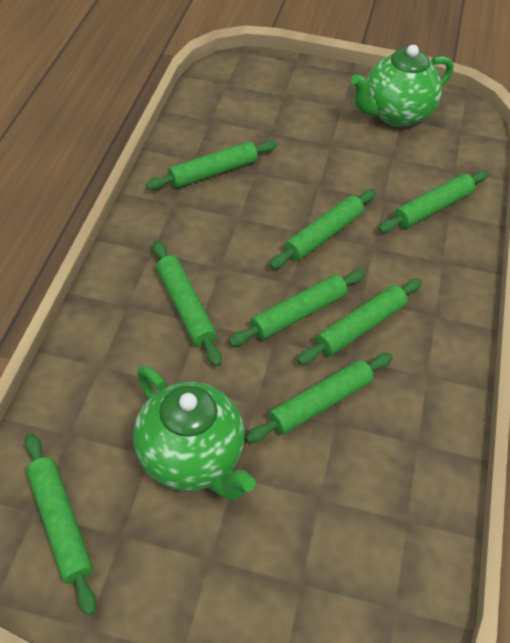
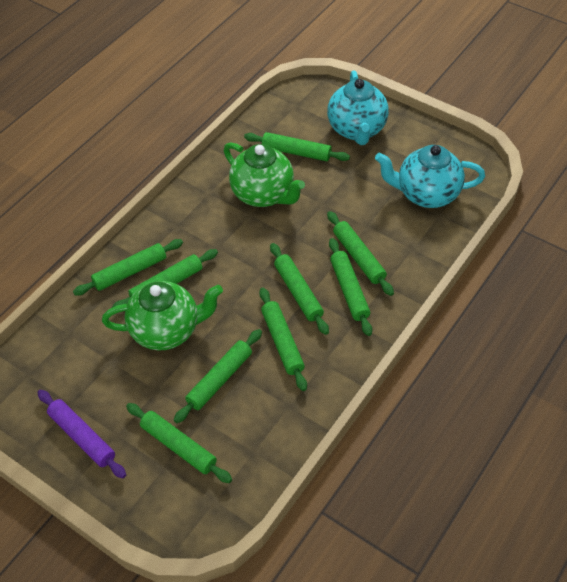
green rolling pin: [25,433,97,616] [146,140,277,190] [153,241,222,366] [229,270,366,346] [245,353,393,443] [269,189,376,269] [297,279,422,365] [378,170,488,233] = 8 -> [73,239,183,296] [112,249,218,308] [126,403,232,483] [174,329,262,423] [244,132,350,161] [259,288,307,391] [270,243,329,335] [327,211,394,296] [329,238,372,336] = 9
purple rolling pin: none = 0 -> [37,390,126,478] = 1
turquoise teapot: none = 0 -> [327,70,389,145] [375,145,485,208] = 2

